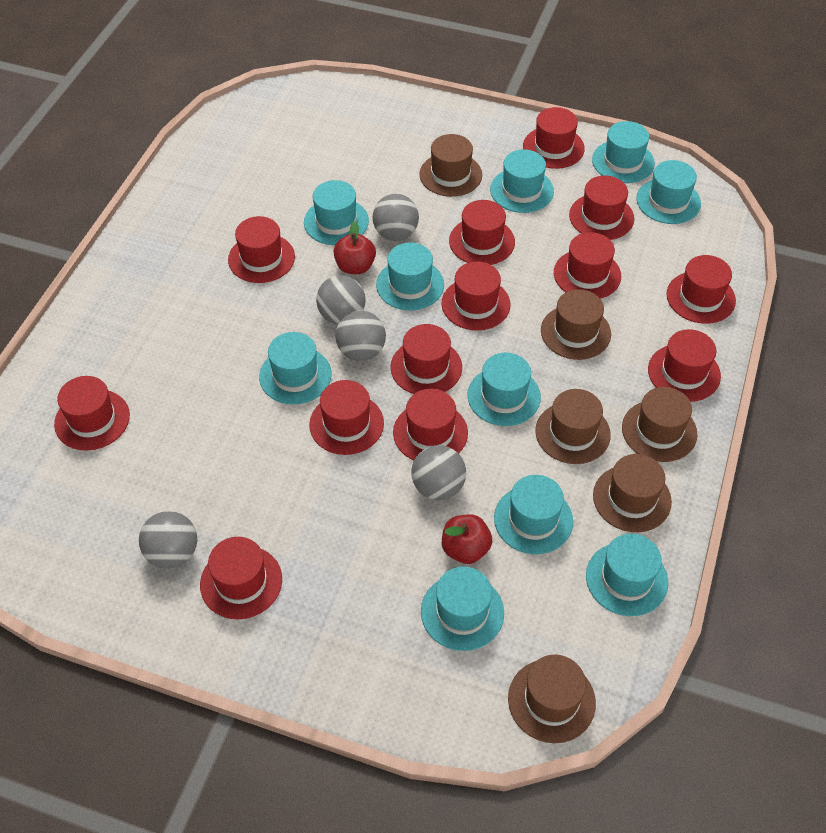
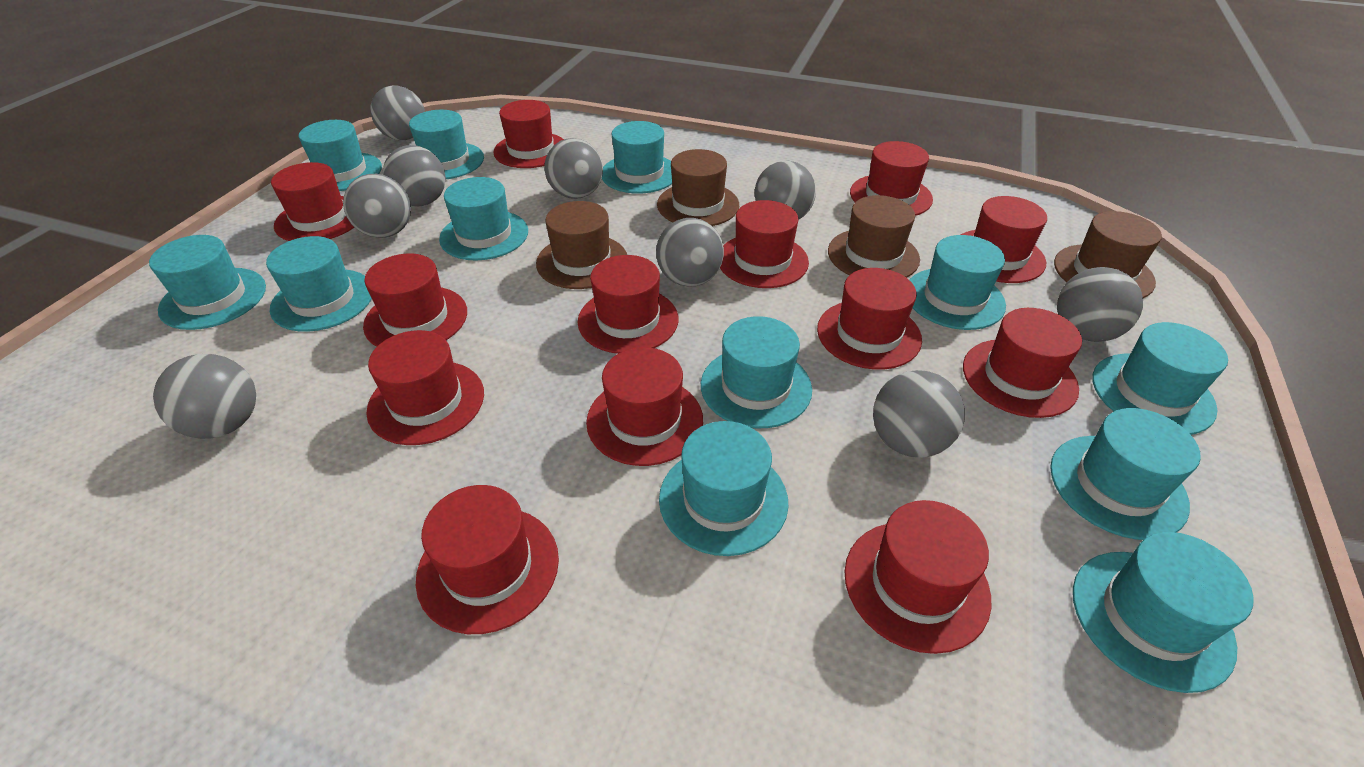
brown hat: [420,134,482,197] [508,655,596,743] [535,389,611,464] [541,289,611,360] [593,454,672,532] [622,387,697,462] = 6 -> [536,201,627,289] [657,149,739,226] [828,195,920,278] [1054,211,1162,298] = 4
grey ball: [139,511,197,569] [316,275,366,324] [335,310,386,361] [372,194,419,241] [411,445,466,500] = 5 -> [153,354,256,439] [343,174,411,238] [370,86,425,140] [383,145,446,206] [544,138,603,199] [656,218,724,287] [755,160,816,219] [873,370,965,458] [1057,267,1143,342] = 9
red apple: [333,221,376,274] [442,514,492,564] = 2 -> none = 0
turquoise hat: [259,332,332,404] [304,180,369,245] [376,242,444,311] [421,566,504,651] [467,353,541,426] [490,150,554,213] [494,475,573,554] [586,534,668,616] [592,121,655,183] [636,160,701,224] = 10 -> [149,235,266,330] [266,236,372,332] [299,120,382,191] [409,110,484,179] [439,177,528,260] [602,121,672,194] [659,421,788,556] [701,316,812,428] [909,235,1006,330] [1050,408,1201,540] [1073,532,1254,693] [1093,322,1228,435] = 12

